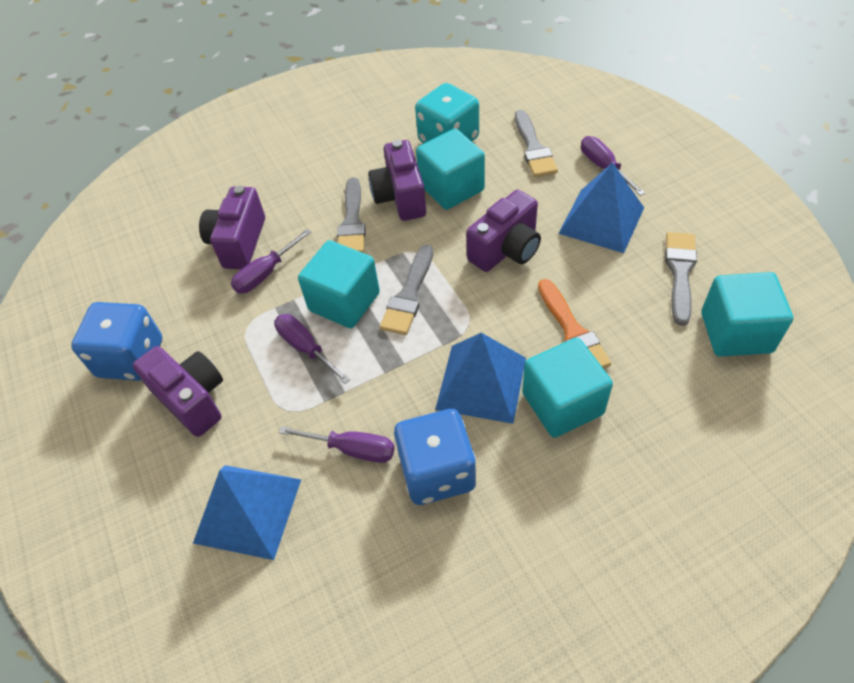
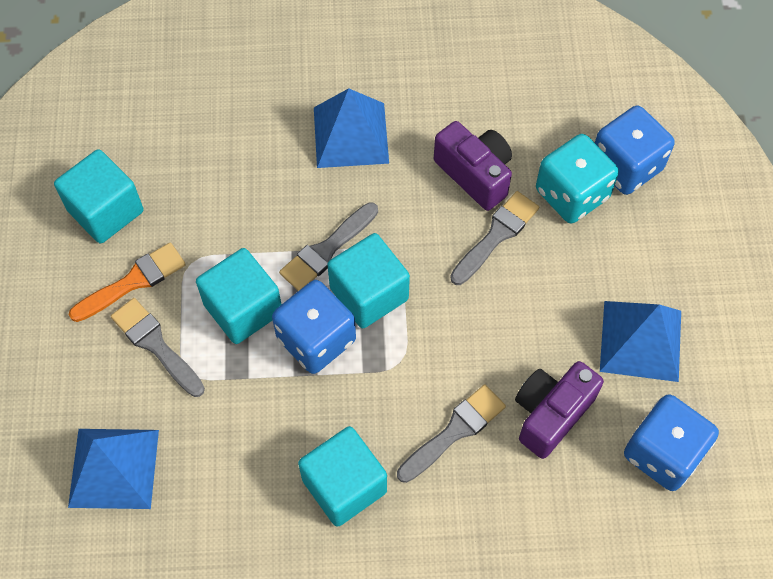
blue dice: [71,302,162,381] [394,409,476,505] = 2 -> [272,280,356,374] [595,106,675,195] [624,394,719,491] = 3
purple camera: [133,346,223,437] [199,186,265,269] [369,140,426,221] [466,190,541,272] = 4 -> [434,121,512,211] [515,361,604,459] = 2
purple screwdriver: [231,229,311,294] [274,314,350,384] [279,426,395,463] [581,136,645,196] = 4 -> none = 0

